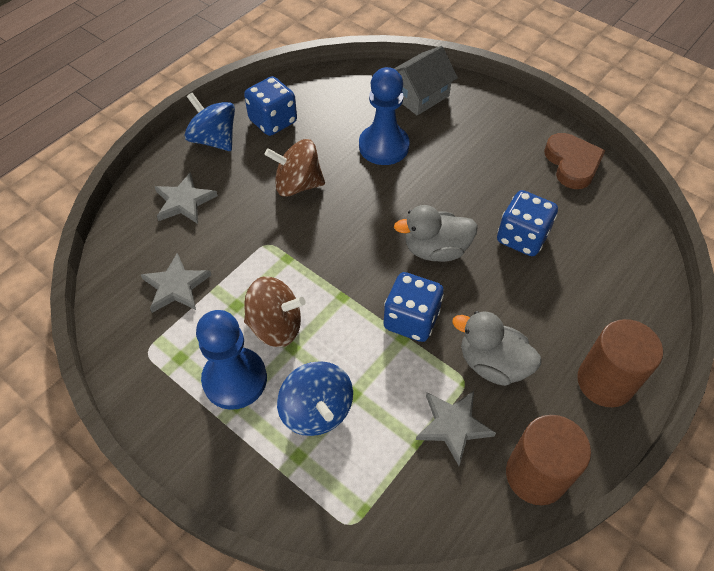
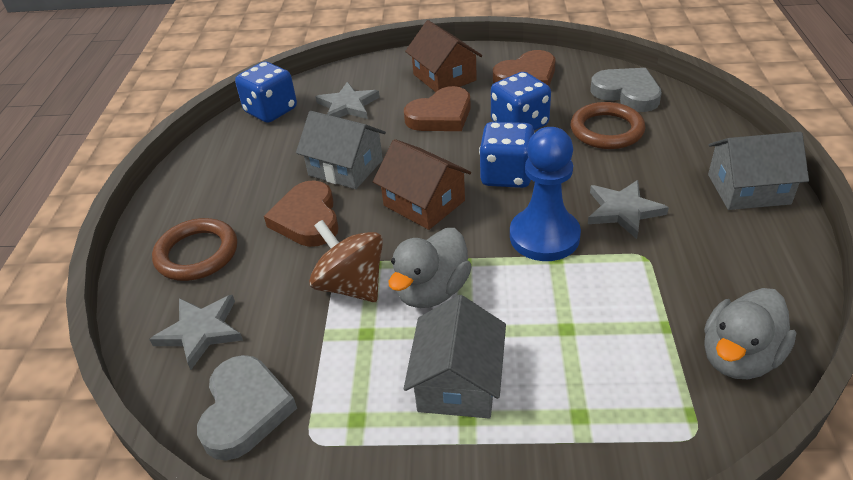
blue pawn: [196,310,267,410] [359,67,410,165] = 2 -> [510,127,581,261] = 1
blue spinning top: [185,93,235,151] [277,361,353,436] = 2 -> none = 0
brown cylinder: [506,415,591,505] [577,319,663,407] = 2 -> none = 0
brown heart: [544,133,606,189] = 1 -> [264,180,339,247] [404,86,471,131] [493,50,555,86] = 3
brown house: none = 0 -> [373,139,471,230] [405,20,482,92] = 2
brown ring: none = 0 -> [152,218,237,281] [571,102,645,149] = 2
brown spinning top: [244,276,305,347] [265,139,325,197] = 2 -> [309,220,383,302] = 1
grey heart: none = 0 -> [197,355,297,461] [591,68,662,112] = 2
grey house: [394,46,458,116] = 1 -> [296,111,386,189] [404,295,506,418] [708,132,809,210] = 3

